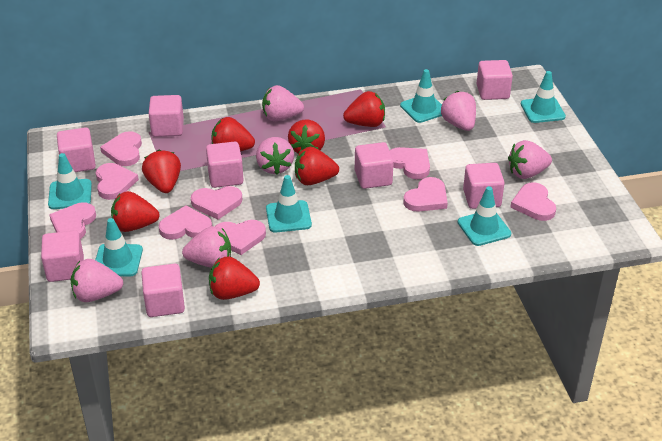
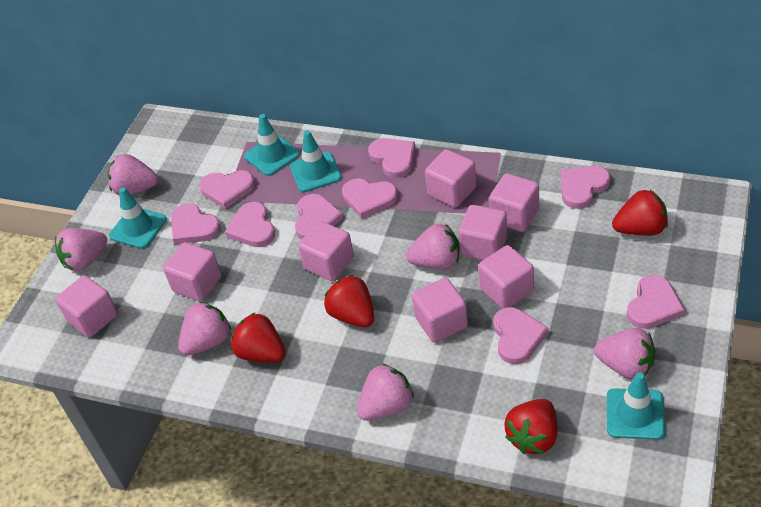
red strawberry: [111,191,160,232] [142,150,181,193] [209,256,260,300] [212,117,255,151] [288,120,325,153] [295,147,339,185] [343,91,385,127] = 7 -> [231,312,286,363] [324,275,374,327] [504,399,557,454] [612,190,668,236] = 4
turquoise traffic cone: [48,153,92,209] [95,218,143,277] [266,175,312,232] [400,69,442,123] [458,186,511,246] [521,71,566,123] = 6 -> [109,187,167,249] [244,114,300,176] [290,130,342,192] [607,372,665,440] = 4

